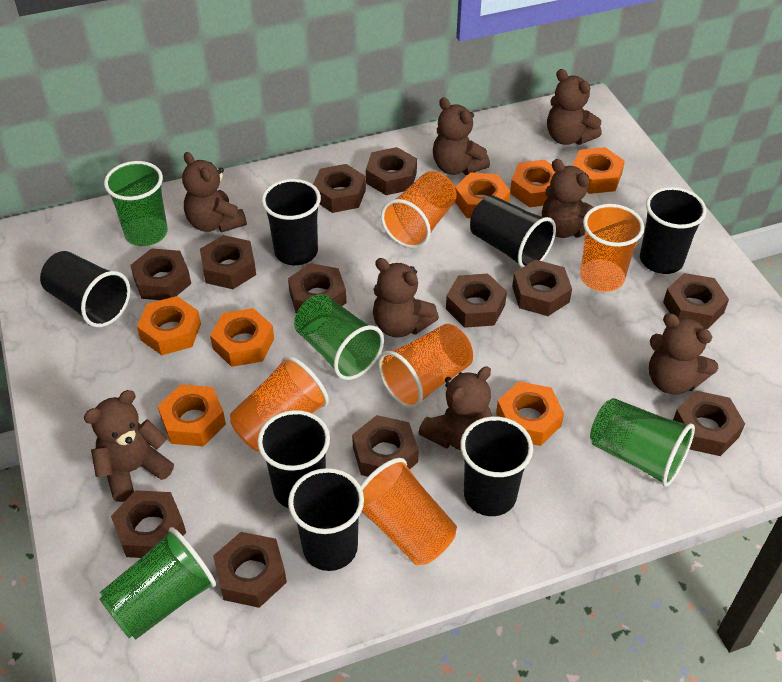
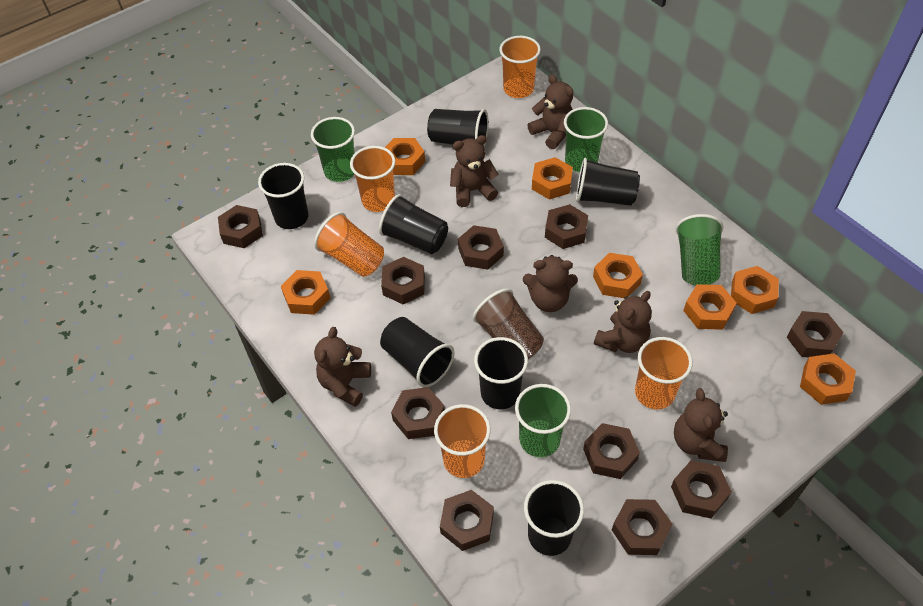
brown cup: none = 0 -> [473,289,544,359] = 1
brown nut: [111,490,186,558] [130,248,191,300] [200,235,256,289] [213,532,287,608] [288,263,346,313] [313,164,366,213] [352,415,419,477] [366,147,417,195] [446,273,507,328] [512,260,572,316] [663,273,729,329] [673,391,745,456] = 12 -> [218,205,263,248] [381,257,425,304] [391,387,445,439] [440,490,494,551] [458,225,504,270] [545,204,588,249] [583,423,640,479] [612,499,672,555] [671,460,732,519] [787,311,844,357] = 10
brown teddy bear: [84,390,174,502] [182,152,247,233] [373,258,439,338] [418,366,492,450] [433,97,490,175] [542,159,594,238] [547,69,602,145] [649,313,718,394] = 8 -> [314,327,371,407] [450,135,499,207] [523,255,578,312] [527,75,573,149] [594,291,652,353] [674,388,728,462] = 6

